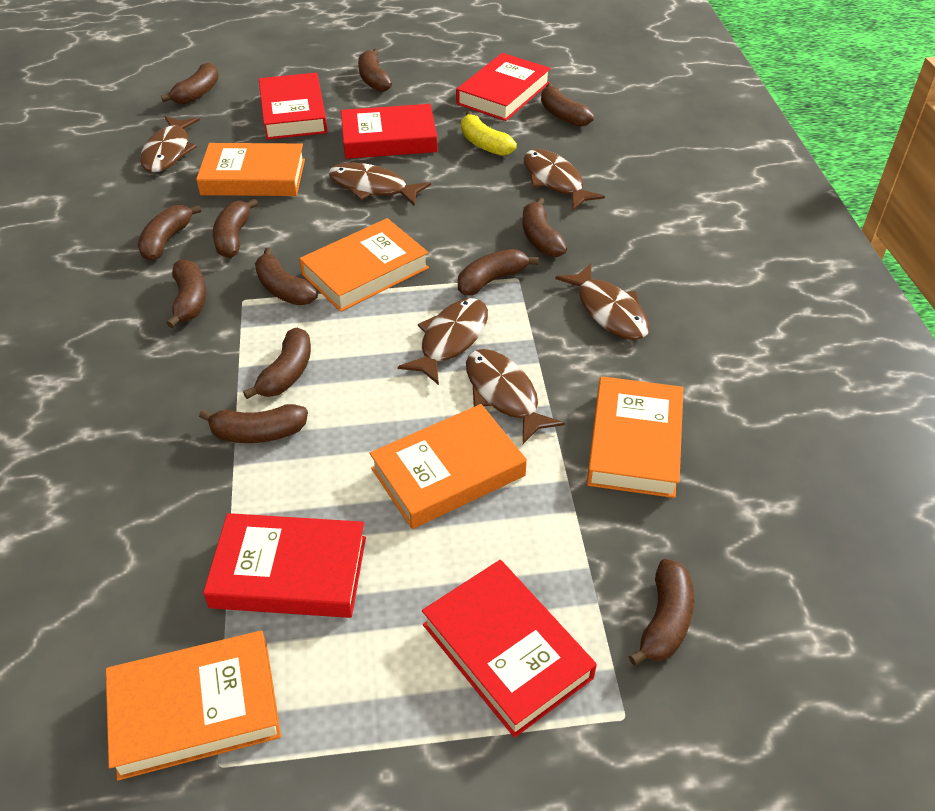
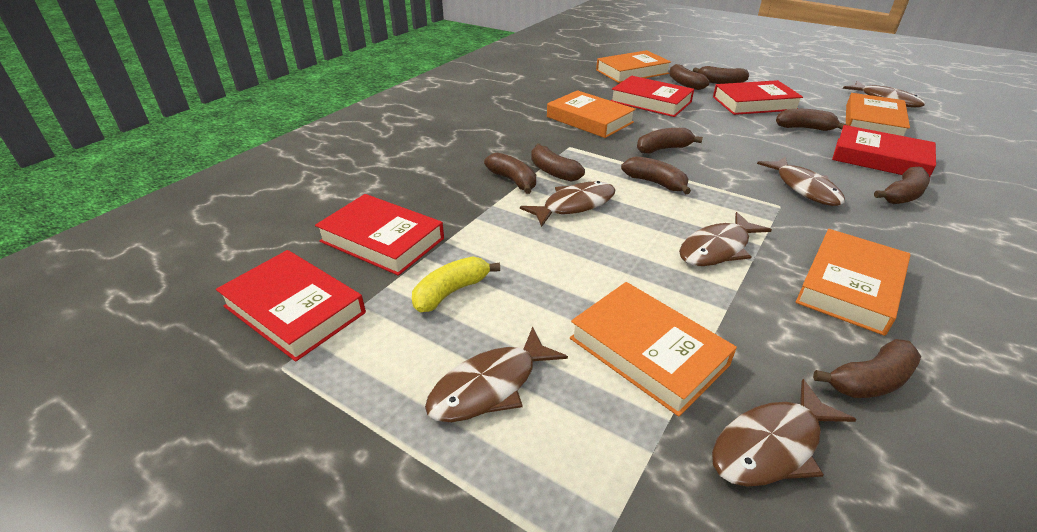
brown banana: [138,205,201,261] [161,62,219,104] [166,259,206,328] [199,404,308,443] [213,198,258,258] [243,328,311,399] [255,248,318,305] [358,49,392,92] [458,249,539,295] [522,197,567,257] [541,83,594,127] [629,559,694,666] = 12 -> [484,153,536,194] [531,144,585,181] [621,156,691,194] [637,128,703,154] [669,64,710,90] [693,66,749,84] [776,109,847,131] [813,339,921,398] [874,167,930,204] = 9

